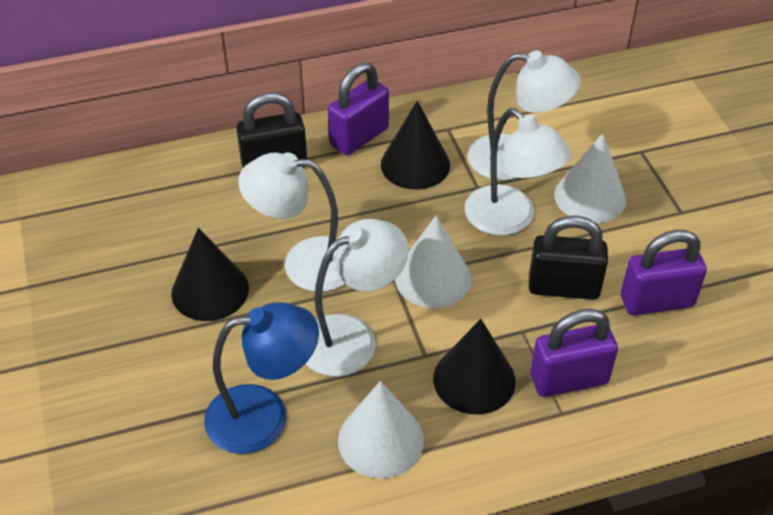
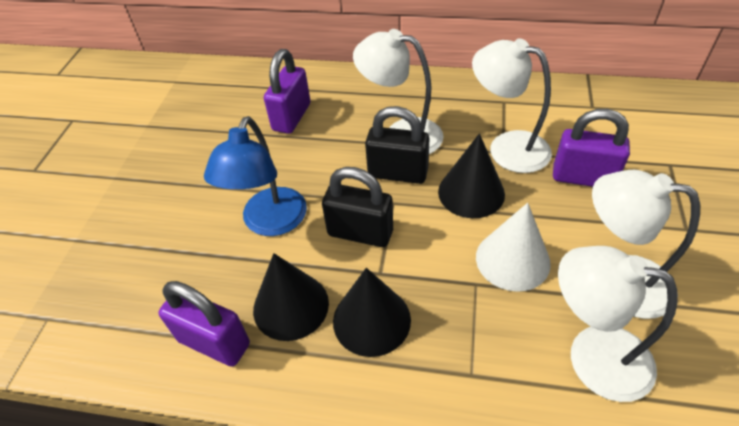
white cone: [338,381,424,478] [395,215,471,308] [554,133,626,223] = 3 -> [476,203,551,292] = 1

